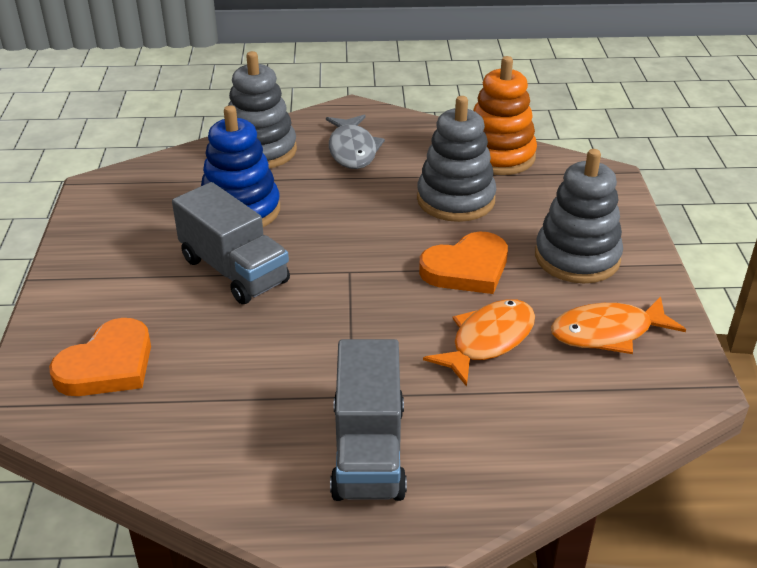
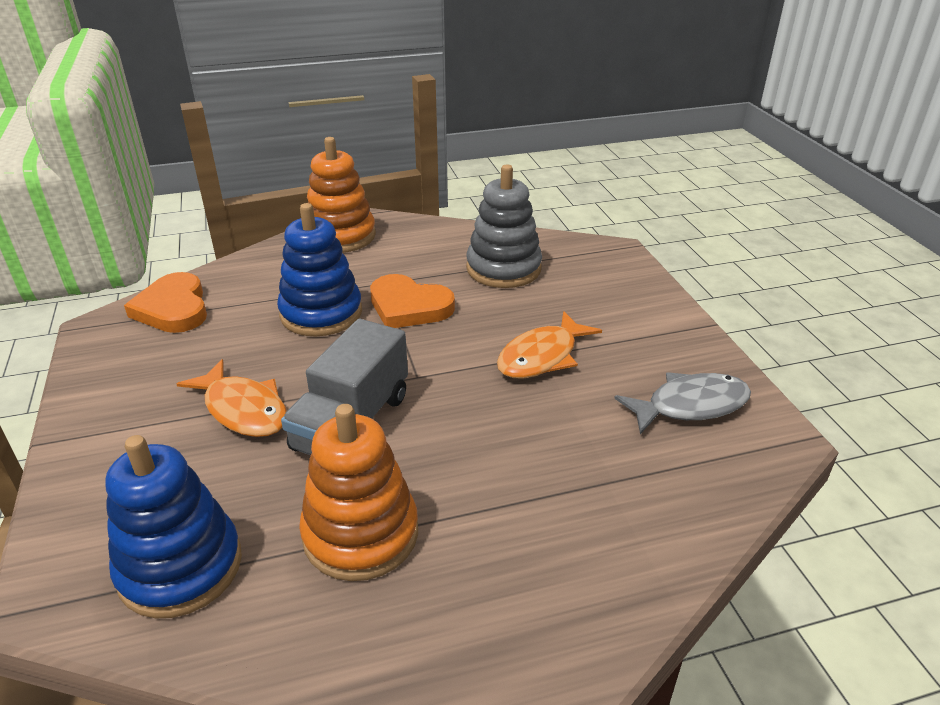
blue stacking toy: [201,105,280,227] = 1 -> [105,435,242,618] [277,203,362,336] = 2
grey stacking toy: [228,51,297,168] [417,96,497,222] [535,149,623,283] = 3 -> [466,165,542,288] = 1
grey truck: [172,182,290,304] [330,339,407,501] = 2 -> [281,319,408,455] = 1
orange stacking toy: [473,56,537,175] = 1 -> [299,404,418,581] [307,137,376,253] = 2

